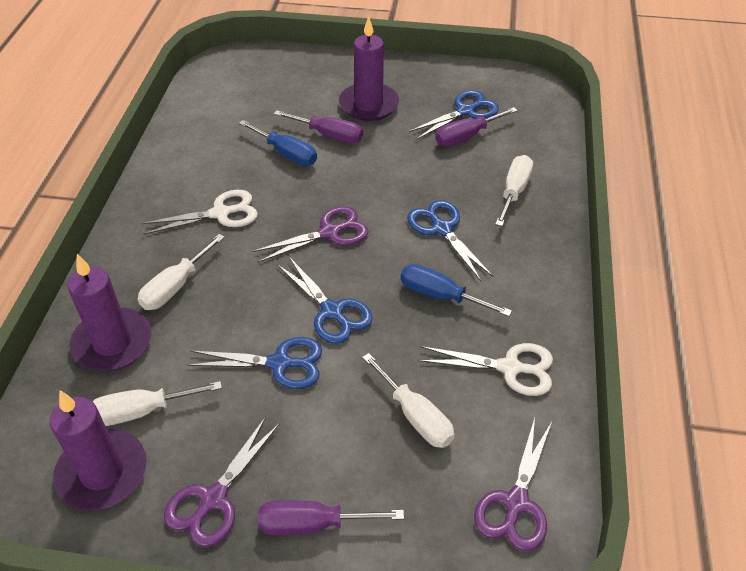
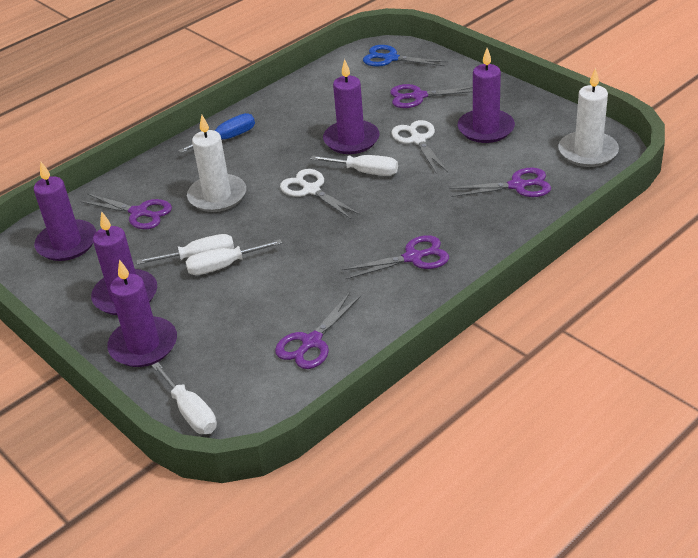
blue scissors: [188,337,322,389] [277,257,373,344] [407,200,493,281] [409,90,499,139] = 4 -> [363,45,448,67] = 1
blue screwdriver: [239,120,317,166] [401,264,512,316] = 2 -> [178,113,255,153] = 1
purple candle: [50,391,147,511] [68,254,151,371] [339,16,399,121] = 3 -> [34,162,96,261] [91,211,157,315] [107,259,177,367] [323,59,380,154] [458,48,515,143] = 5
purple scissors: [164,417,280,547] [252,206,368,263] [474,418,552,551] = 3 -> [80,194,172,229] [275,292,361,369] [341,235,449,279] [390,84,473,108] [449,168,551,197] = 5
purple screwdriver: [258,500,404,535] [274,110,363,143] [435,107,518,147] = 3 -> none = 0
white candle: none = 0 -> [187,115,246,212] [558,68,619,167] = 2

